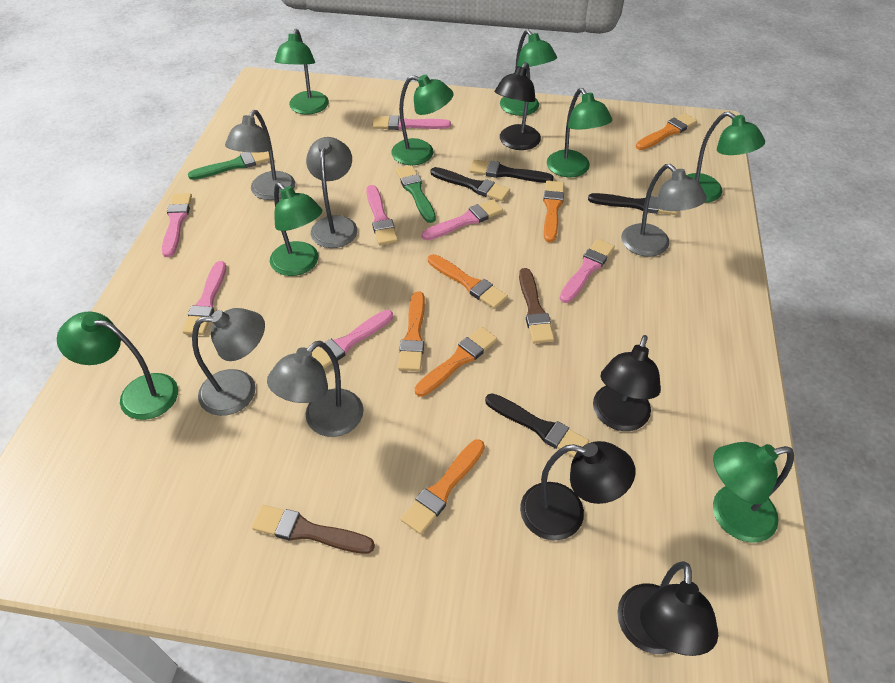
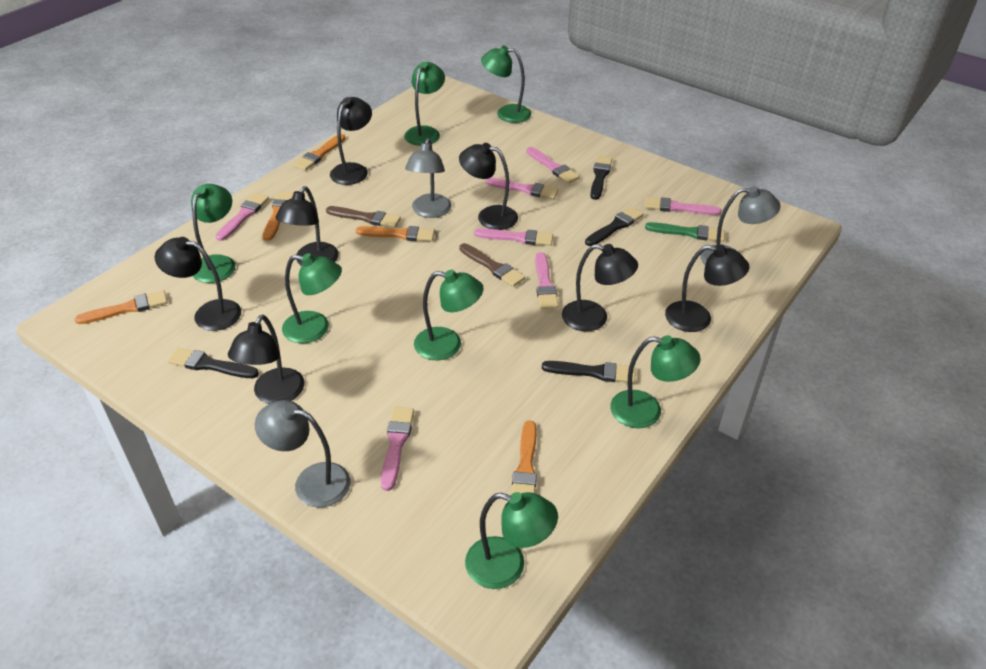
black lamp: [495,62,541,150] [520,441,635,540] [593,335,661,431] [617,561,718,656] = 4 -> [155,237,241,331] [228,315,304,404] [276,186,339,266] [330,97,372,185] [459,143,518,230] [562,244,638,331] [665,245,749,332] = 7
green brush: [188,151,270,180] [396,165,436,223] = 2 -> [645,222,725,242] = 1
green lamp: [57,312,178,420] [270,182,322,276] [275,29,329,114] [391,74,454,165] [500,30,557,116] [547,88,612,177] [686,112,765,203] [713,442,794,543] = 8 -> [191,184,236,283] [282,253,342,343] [404,62,445,146] [414,270,484,360] [465,492,558,589] [481,46,531,123] [610,335,700,428] = 7
grey lamp: [192,308,265,416] [225,110,295,200] [267,341,363,437] [306,137,358,248] [621,164,707,257] = 5 -> [255,400,351,507] [405,138,452,218] [700,186,780,265] = 3
orange brush: [398,291,425,371] [401,439,485,534] [415,327,497,397] [428,254,508,309] [543,180,564,242] [636,113,697,150] = 6 -> [75,290,168,324] [263,191,294,241] [294,134,346,171] [356,226,435,241] [511,420,537,494] = 5

